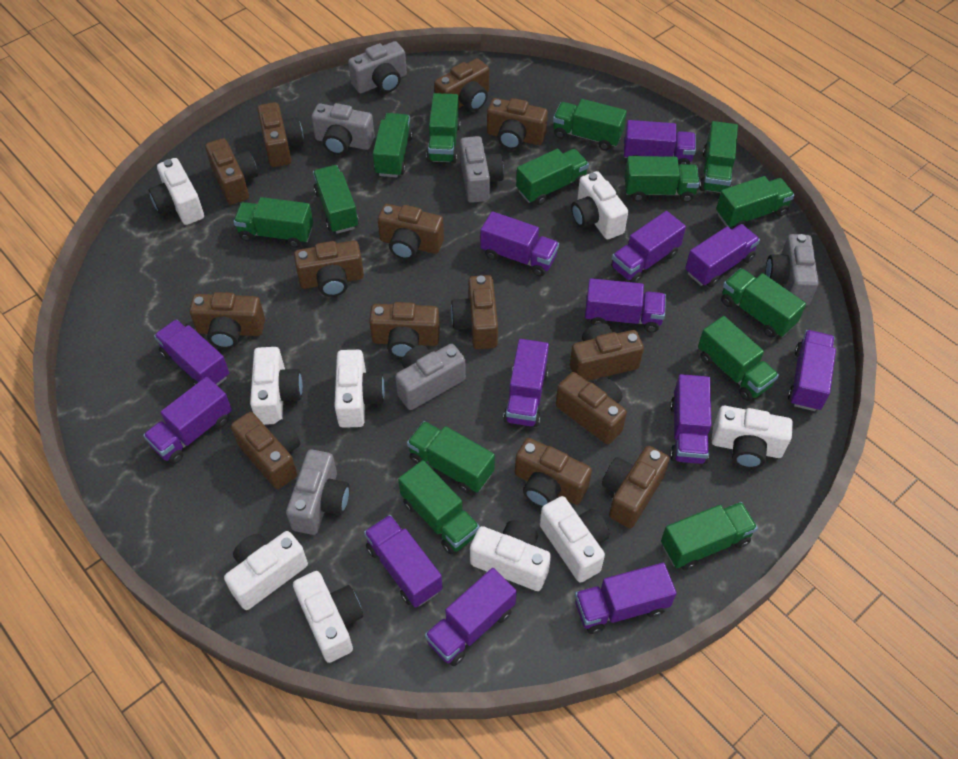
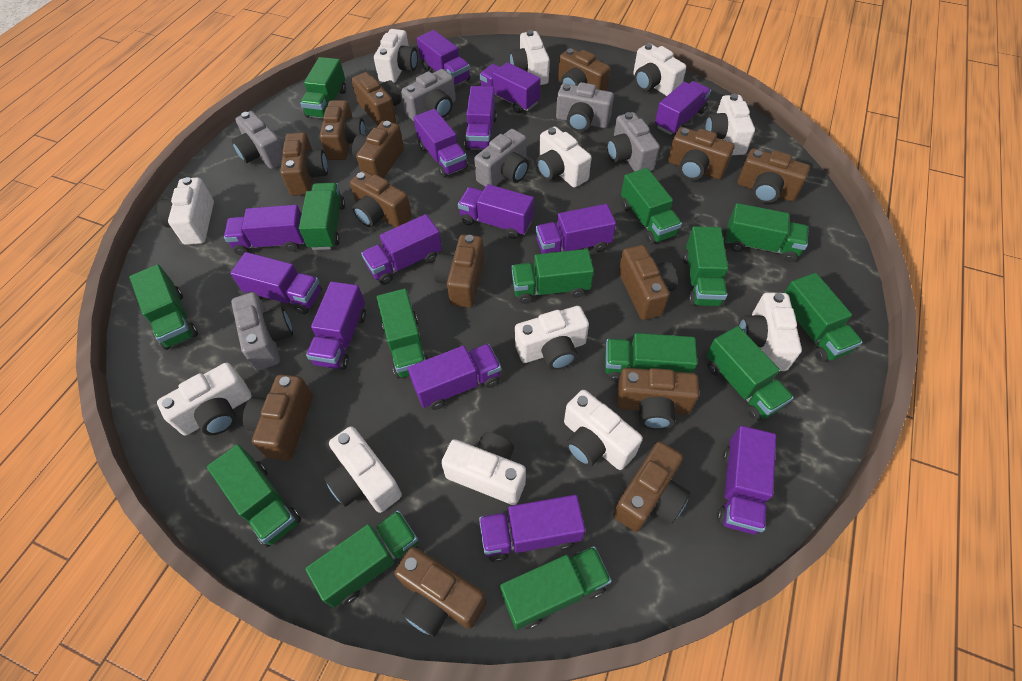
purple truck: [143,377,232,464] [154,319,229,386] [364,515,443,608] [425,568,517,666] [480,211,559,276] [503,339,549,427] [575,563,677,634] [585,278,666,332] [611,211,686,283] [624,120,696,165] [670,374,711,464] [685,224,760,287] [788,330,836,411] = 13 -> [224,205,305,256] [231,252,322,314] [306,281,366,369] [361,214,442,285] [408,344,501,410] [414,109,468,178] [417,30,470,86] [458,184,534,239] [465,86,497,150] [479,62,540,113] [479,495,585,562] [536,204,616,254] [655,81,711,135] [717,426,776,534] = 14
white camera: [149,158,204,225] [224,531,308,610] [250,347,303,425] [293,571,363,663] [334,350,385,428] [470,520,551,591] [540,496,610,583] [571,171,628,239] [711,406,793,468] = 9 -> [157,177,214,245] [157,362,252,436] [324,426,402,513] [374,29,418,83] [441,432,526,505] [510,30,550,85] [515,306,589,370] [536,127,591,187] [564,390,643,470] [633,43,686,96] [705,94,755,155] [738,292,802,371] = 12

